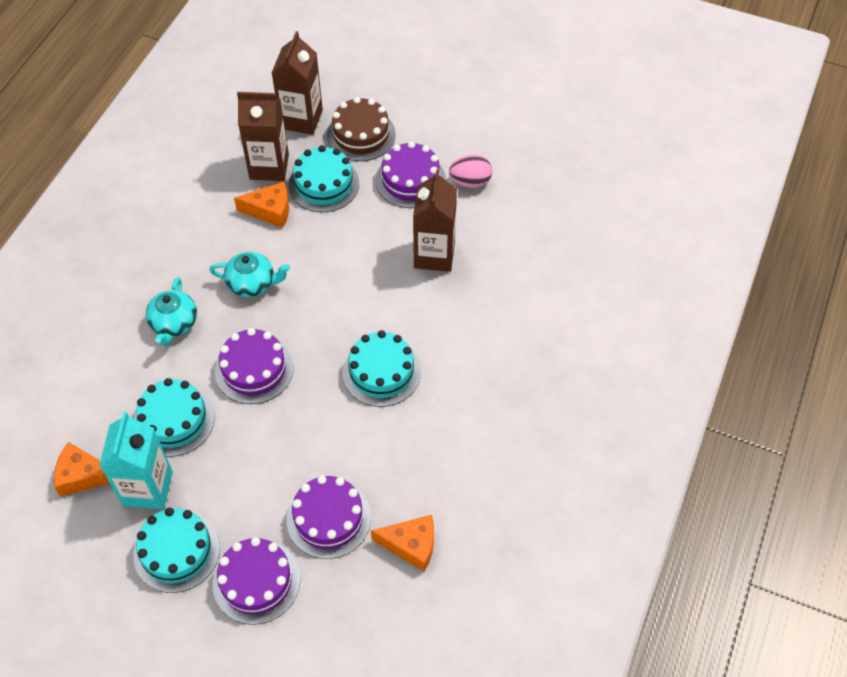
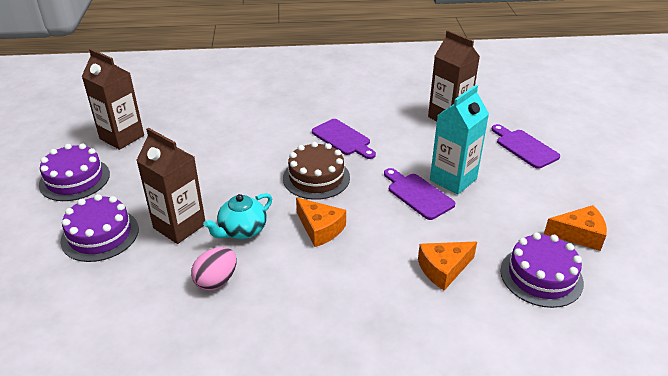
purple cake: [213,537,300,625] [215,328,294,404] [286,475,371,559] [376,141,446,208] = 4 -> [39,144,110,201] [61,194,139,262] [500,233,584,308] = 3
purple cutting board: none = 0 -> [312,119,376,159] [384,168,455,220] [492,124,560,169] = 3
turquoise cake: [133,507,220,593] [134,378,215,457] [289,145,359,212] [342,330,421,407] = 4 -> none = 0
turquoise teapot: [146,277,197,346] [209,252,290,297] = 2 -> [203,193,272,239] = 1

